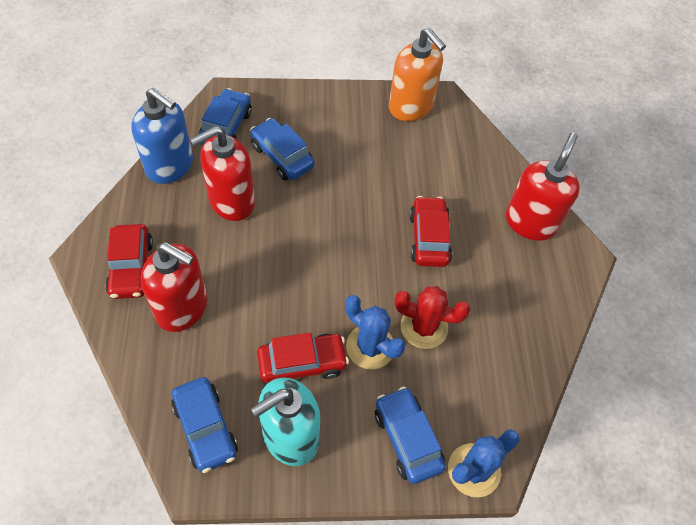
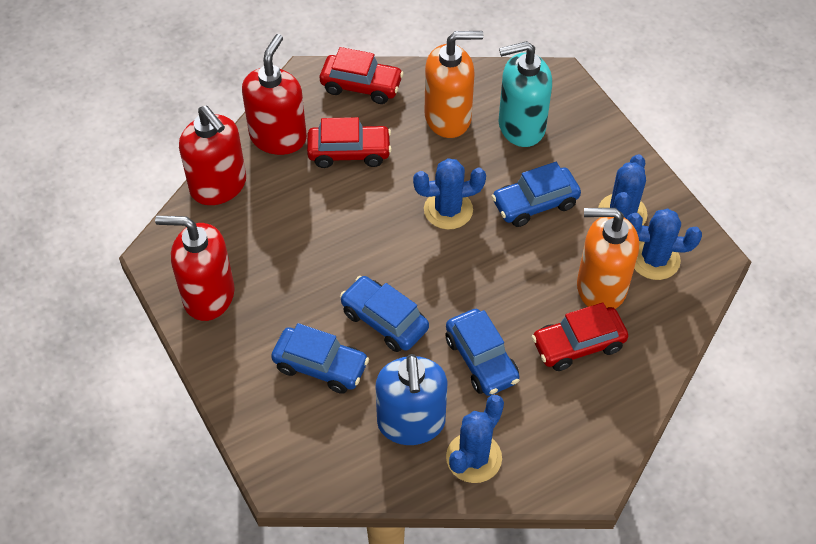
blue cactus: [345,295,405,369] [448,429,519,497] = 2 -> [413,158,486,230] [446,395,504,483] [598,154,647,225] [627,209,702,280] = 4
orange soap dispenser: [389,28,446,121] = 1 -> [425,31,483,138] [577,208,639,309] = 2
red cactus: [394,286,471,349] = 1 -> none = 0

